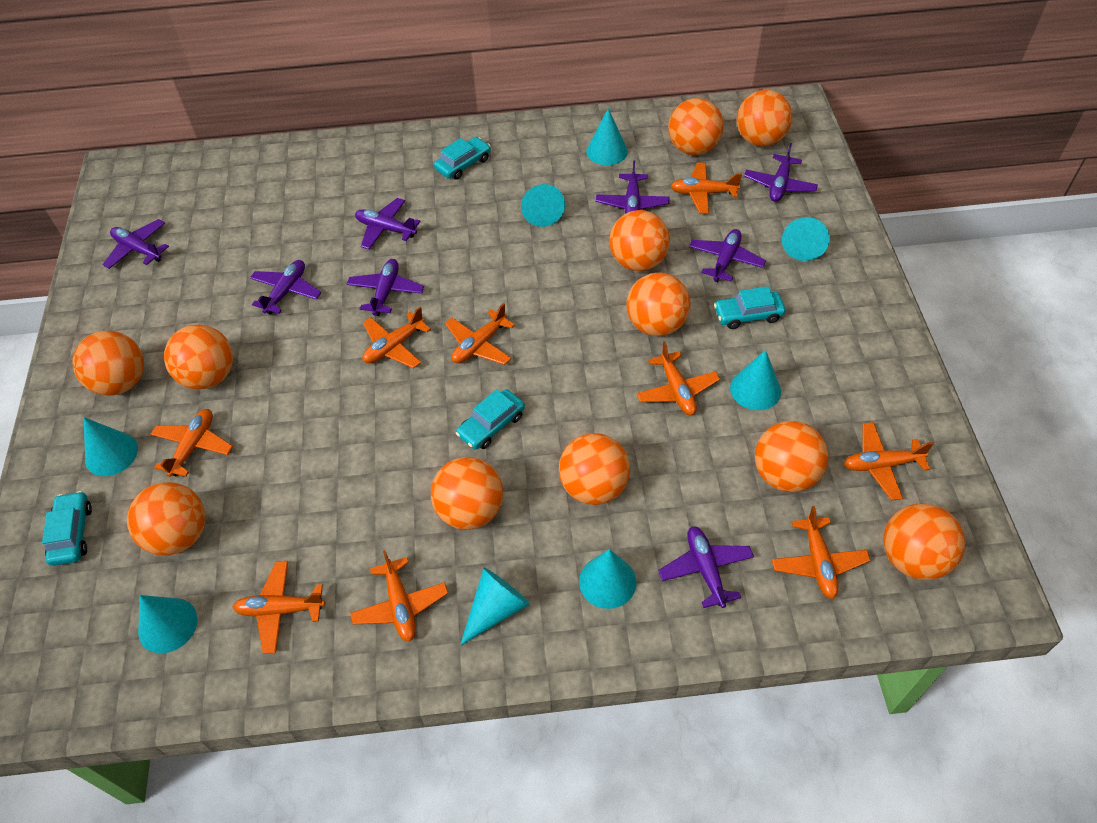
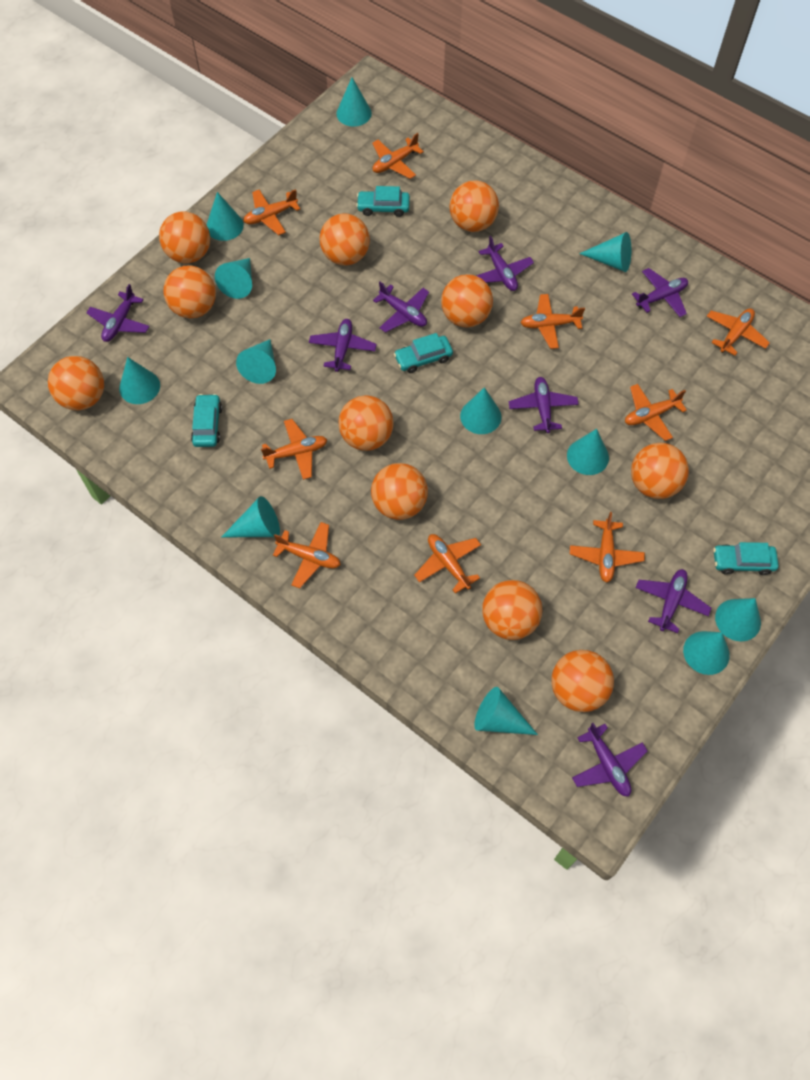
turquoise cone: [83,417,138,476] [138,595,197,653] [460,567,530,645] [521,184,565,227] [579,549,637,609] [586,108,628,165] [730,350,781,410] [782,217,830,261] = 8 -> [119,357,160,404] [206,192,244,241] [215,258,252,299] [222,496,280,537] [236,339,276,384] [336,77,372,127] [460,387,501,434] [474,687,538,735] [567,429,609,475] [579,232,631,272] [683,631,730,675] [715,598,761,641] = 12

